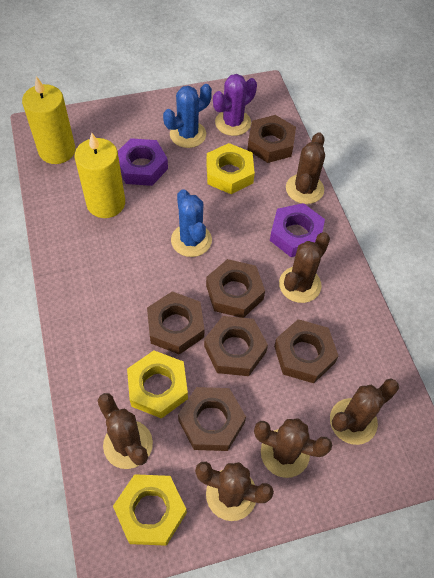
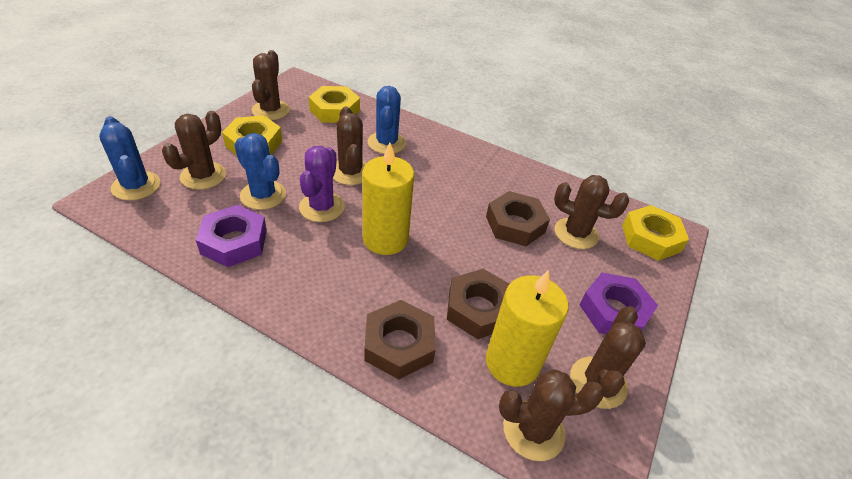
blue cactus: [163,84,212,148] [171,189,212,257] = 2 -> [99,116,160,201] [234,133,286,210] [368,86,406,154] = 3
brown nut: [147,291,204,355] [178,387,246,451] [204,316,268,376] [206,259,265,318] [247,115,296,163] [274,319,338,383] = 6 -> [365,300,436,380] [447,269,509,339] [486,191,550,246] = 3

